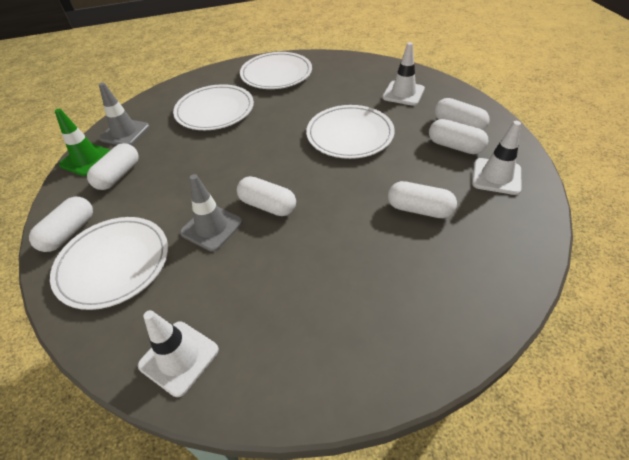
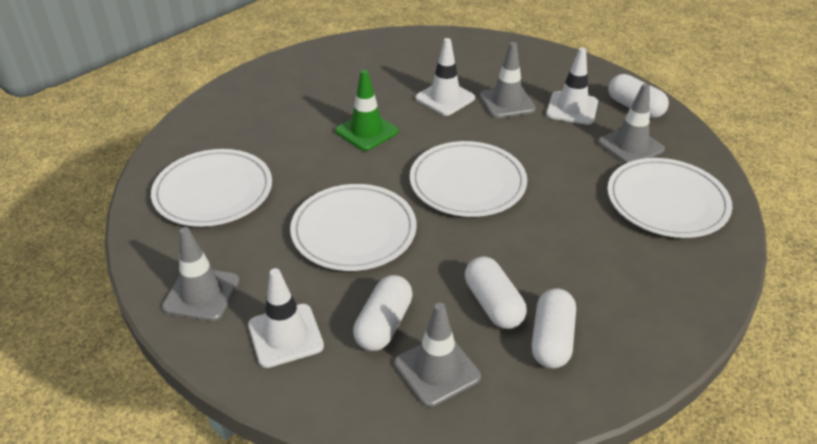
grey traffic cone: [99,82,149,145] [180,174,243,252] = 2 -> [162,227,240,321] [394,303,481,407] [480,42,536,118] [598,83,665,164] = 4
white capsule: [29,196,93,252] [87,143,139,190] [237,176,296,216] [388,181,457,218] [429,119,489,154] [434,98,489,130] = 6 -> [353,275,413,351] [465,256,527,329] [532,288,576,369] [608,74,669,118] = 4

